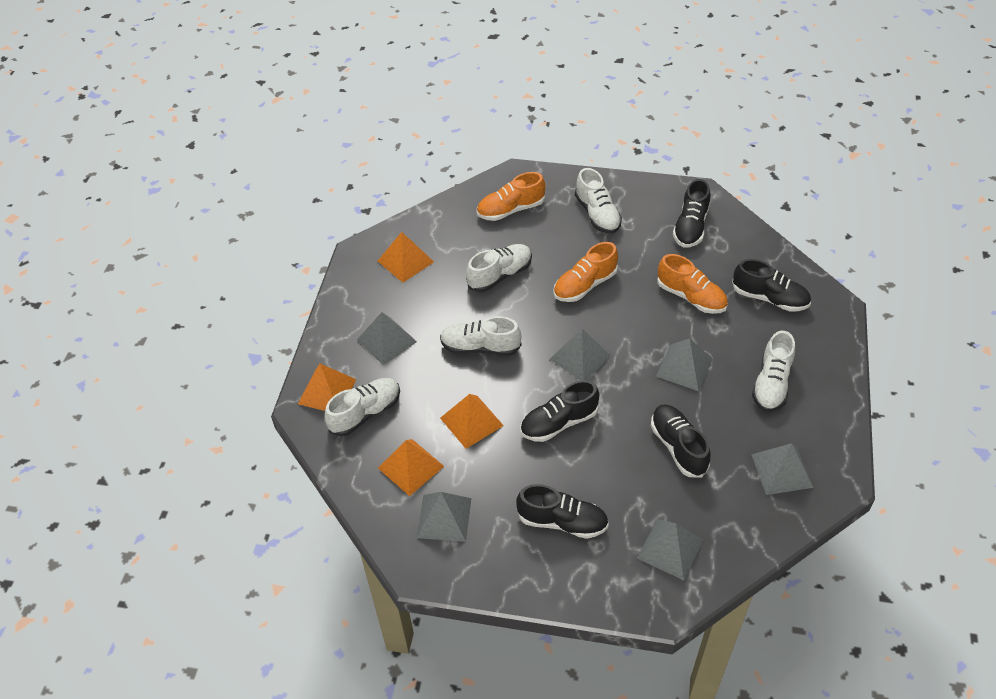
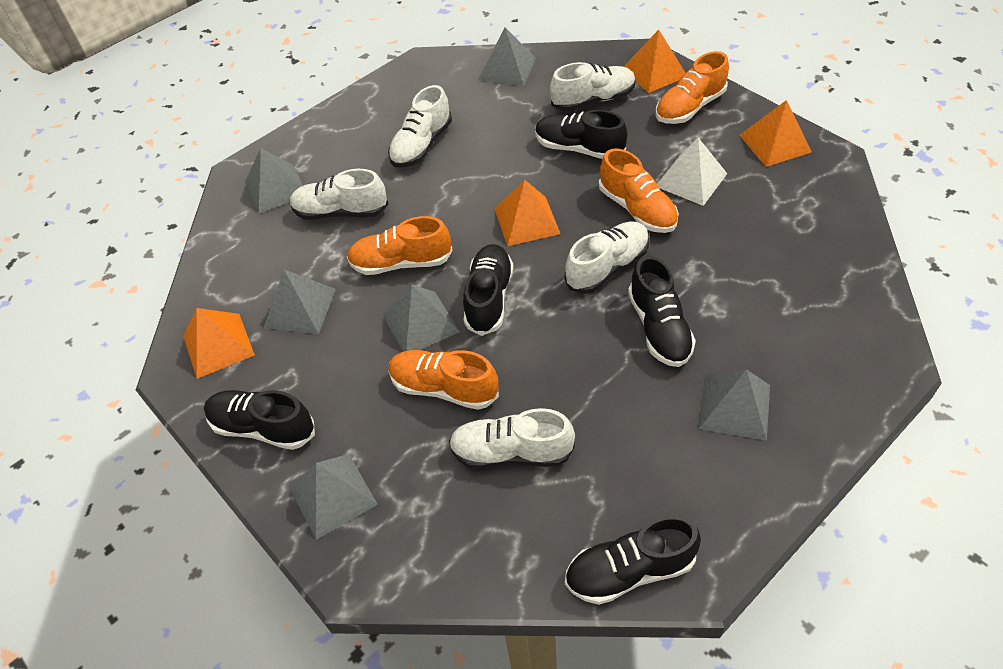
orange shoe: [477,172,546,221] [553,242,618,302] [657,254,728,314] = 3 -> [347,216,452,275] [388,350,499,410] [599,149,679,233] [656,51,729,124] = 4
white pyramid: none = 0 -> [657,138,727,206] = 1

